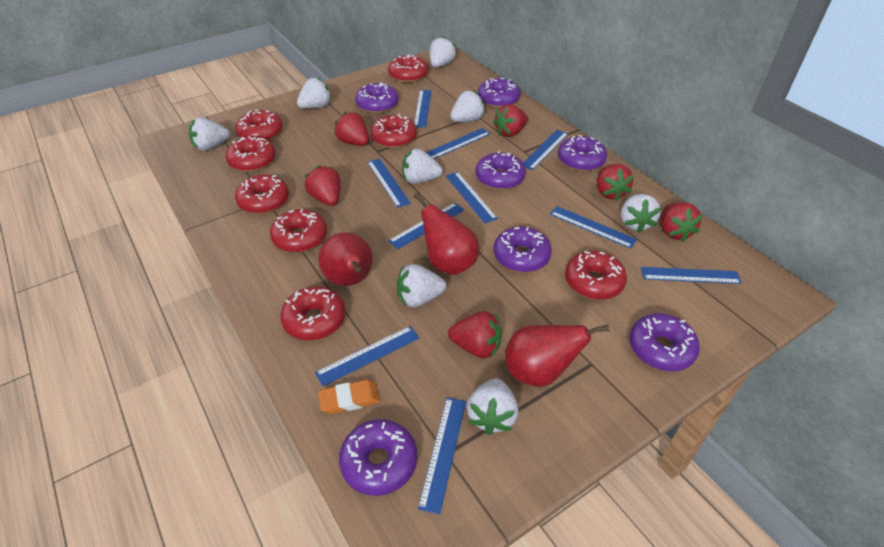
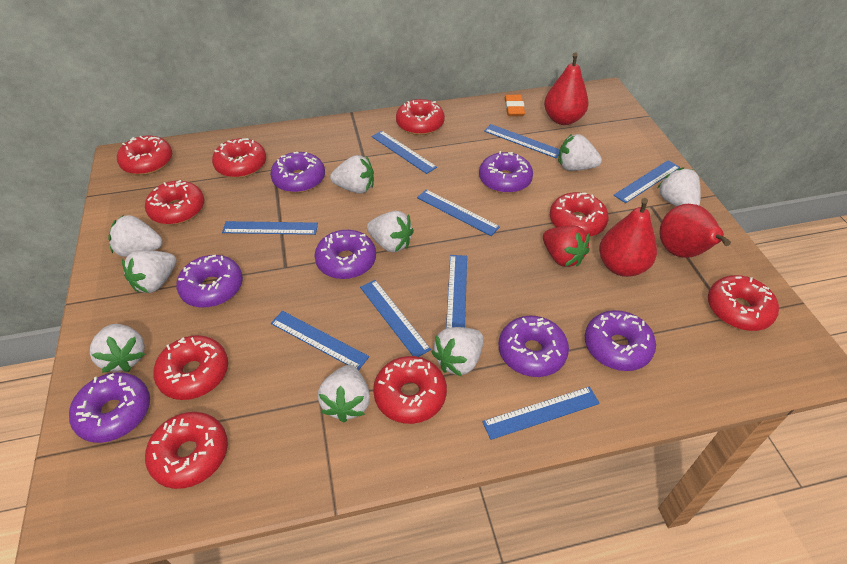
blue ruler: [315,326,419,386] [367,159,411,208] [388,203,465,249] [414,90,431,128] [418,397,466,515] [426,128,491,159] [445,172,498,223] [523,130,568,170] [550,206,637,249] [641,267,742,284] = 10 -> [222,221,318,235] [271,311,369,371] [360,280,431,357] [371,131,437,174] [417,189,500,236] [446,255,467,329] [482,387,600,440] [484,124,560,158] [614,160,680,203] = 9
red donut: [226,136,276,172] [235,110,283,141] [235,174,289,214] [270,209,327,253] [280,287,346,340] [370,114,417,148] [388,54,428,83] [565,251,627,300] = 8 -> [117,135,172,175] [145,180,204,225] [145,412,228,489] [153,335,228,400] [212,138,266,178] [373,356,447,424] [396,99,445,135] [550,192,609,237] [708,275,779,331] = 9
red strawberry: [305,165,341,206] [334,112,369,146] [448,311,502,358] [493,104,528,137] [597,164,634,201] [661,202,703,242] = 6 -> [543,226,590,267] = 1
white strawberry: [189,117,230,151] [297,77,332,109] [397,264,446,307] [402,148,443,184] [430,36,456,68] [450,91,485,122] [467,378,519,435] [621,194,661,233] = 8 -> [90,324,145,373] [109,215,163,257] [122,250,177,293] [318,365,370,422] [330,155,374,194] [367,211,414,252] [432,327,484,377] [558,134,602,171] [658,167,701,207] = 9

